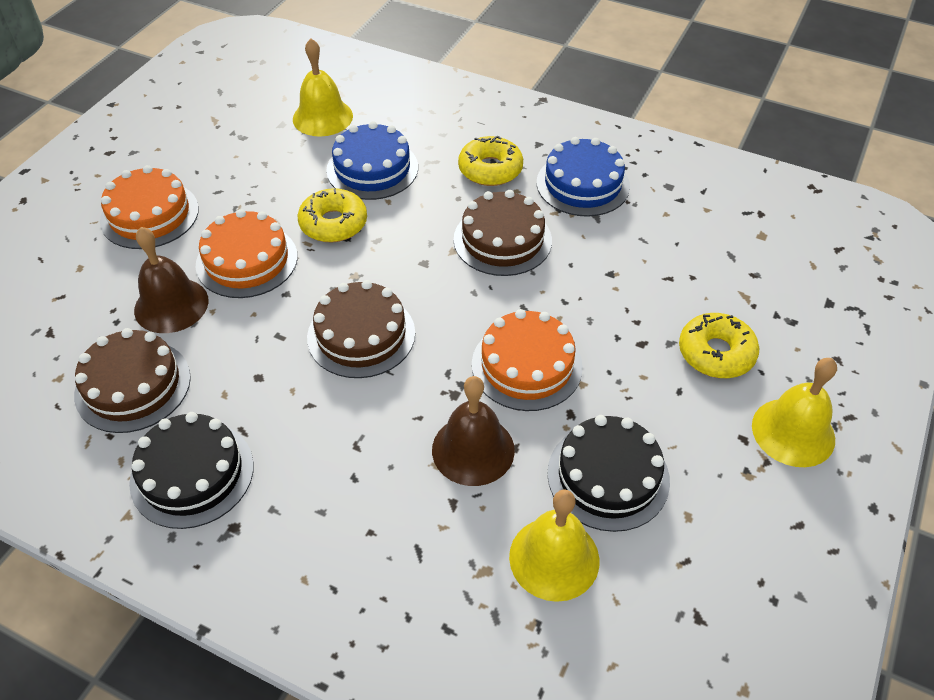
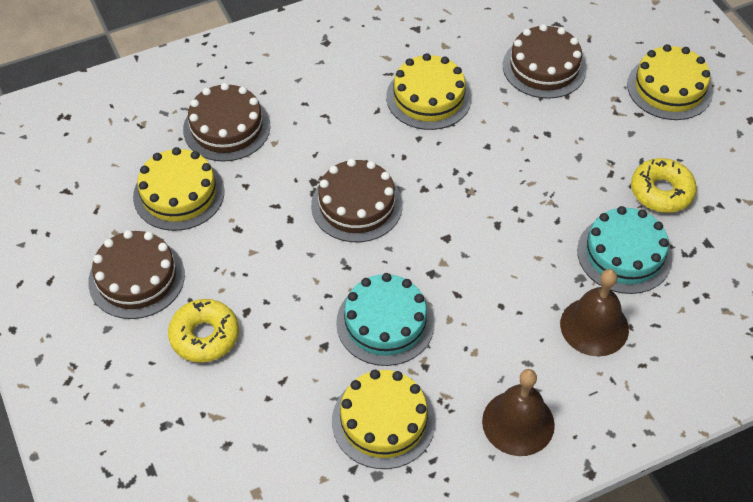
black cake: [129,412,254,529] [547,415,670,532] = 2 -> none = 0
blue cake: [326,121,418,200] [537,137,630,217] = 2 -> none = 0
brown cake: [74,328,191,433] [307,280,415,378] [454,190,552,276] = 3 -> [88,230,185,319] [183,83,270,162] [311,158,403,242] [503,24,587,99] = 4
orange cake: [100,165,199,249] [196,209,298,298] [472,309,583,411] = 3 -> none = 0
turquoise cake: none = 0 -> [336,273,435,366] [577,206,673,294] = 2
yellow bell: [293,38,353,136] [509,490,599,602] [752,358,837,467] = 3 -> none = 0
yellow cake: none = 0 -> [133,147,225,231] [332,370,436,469] [386,53,472,130] [627,44,713,120] = 4
yellow donut: [298,188,367,242] [458,136,523,186] [679,313,759,378] = 3 -> [168,299,239,363] [631,158,697,213] = 2

